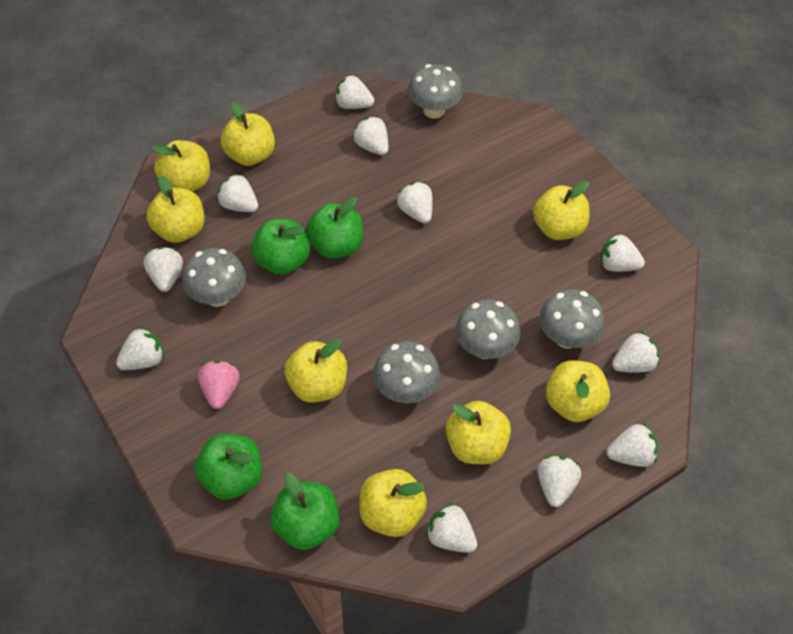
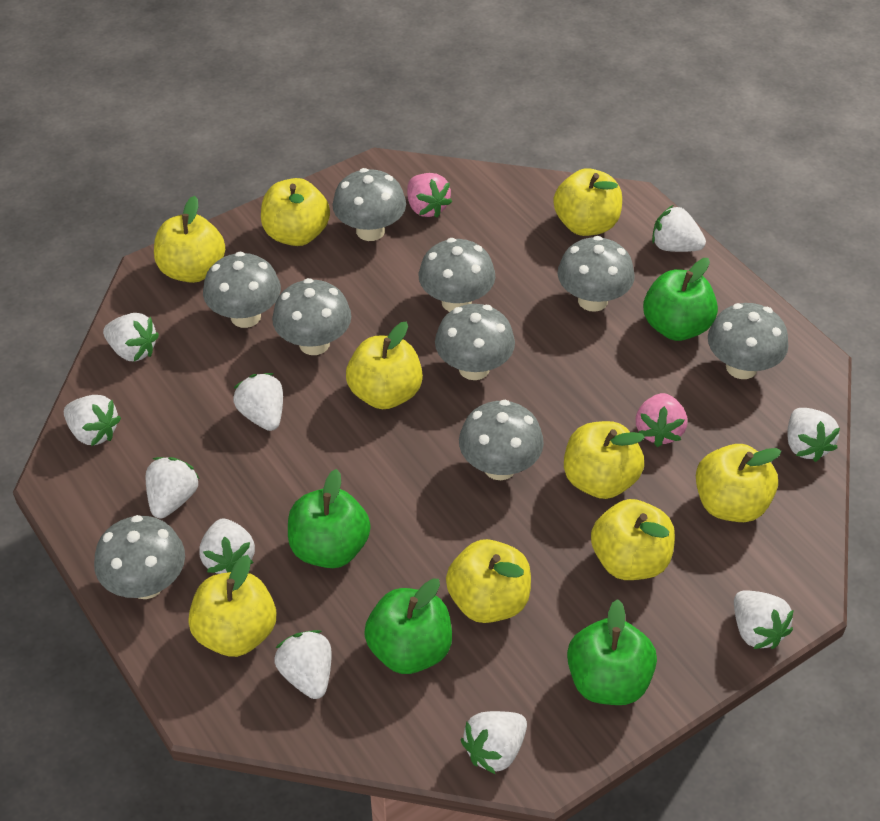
grey mushroom: [182,248,246,307] [373,341,440,403] [408,64,463,119] [455,299,520,359] [540,289,604,349] = 5 -> [94,515,185,599] [203,252,281,328] [272,278,351,355] [332,168,406,241] [419,238,495,312] [435,304,515,380] [459,400,544,480] [557,236,635,312] [708,303,788,379] = 9
pink strawberry: [198,360,240,409] = 1 -> [407,173,452,218] [636,393,687,447] = 2
white strawberry: [116,326,164,370] [144,247,183,292] [217,173,258,212] [335,75,374,109] [352,116,389,155] [396,181,433,224] [426,503,477,553] [537,455,581,507] [600,233,645,272] [607,423,658,467] [612,331,659,373] = 11 -> [64,395,121,446] [103,313,159,362] [146,457,200,518] [199,519,255,574] [233,373,283,431] [274,630,332,699] [461,711,527,775] [652,205,706,252] [734,591,794,649] [787,408,840,462] = 10
yellow apple: [147,176,204,243] [152,140,210,192] [221,101,275,166] [284,339,347,403] [359,469,427,537] [446,401,511,464] [533,181,590,240] [546,360,610,422] = 8 -> [154,196,225,283] [188,555,276,657] [261,178,330,246] [346,322,423,409] [446,539,531,623] [553,168,622,236] [564,421,645,499] [591,499,675,580] [696,444,781,522] = 9

